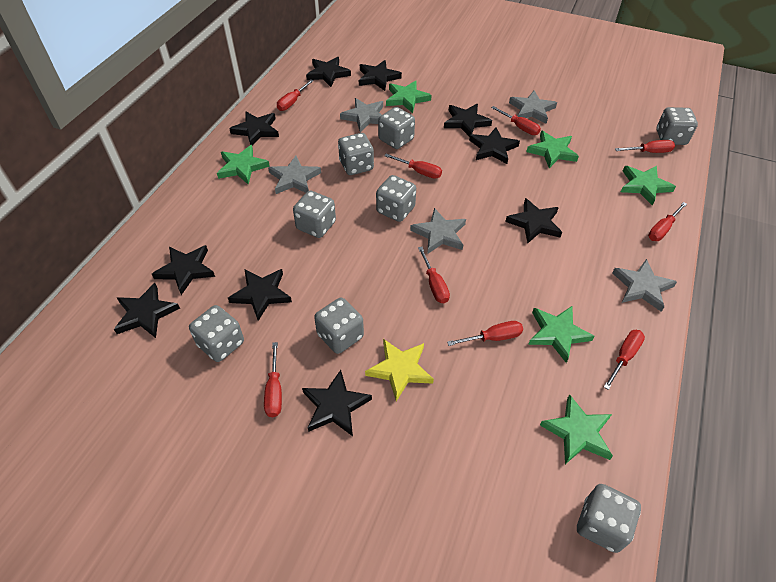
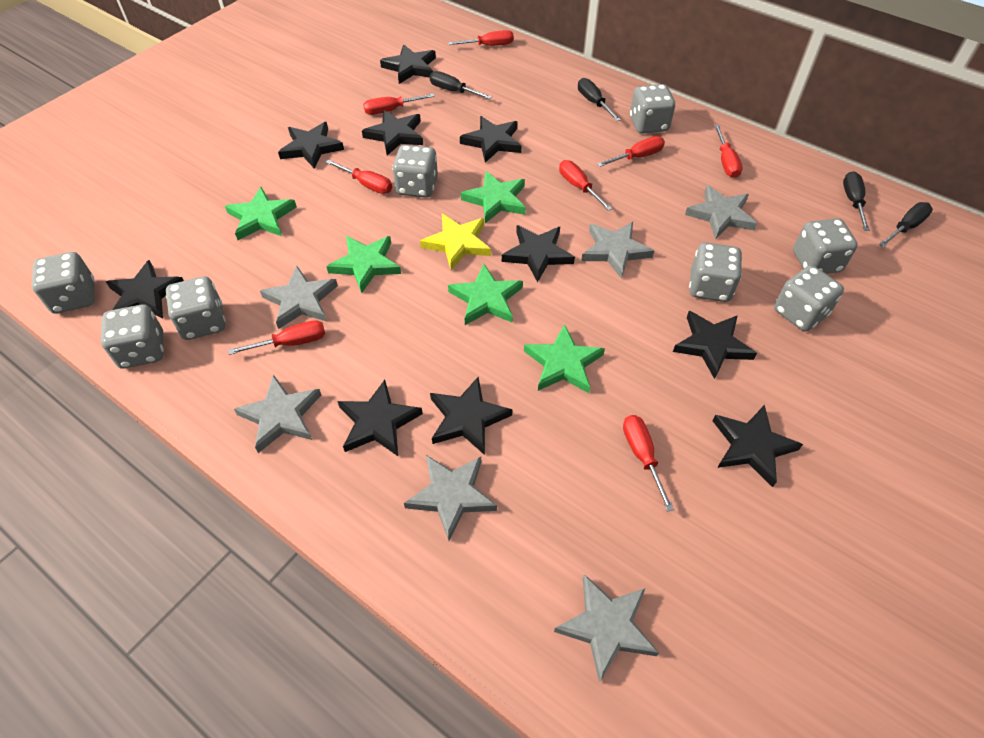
black screwdriver: none = 0 -> [430,71,492,99] [578,78,621,121] [843,171,870,231] [879,202,933,247] = 4
green star: [217,145,270,185] [386,80,432,113] [526,130,579,168] [528,306,595,363] [540,394,613,464] [621,166,676,206] = 6 -> [225,187,297,240] [326,236,401,293] [448,264,523,325] [461,171,526,223] [524,324,605,393] = 5
grey star: [268,156,321,194] [340,98,383,132] [410,208,466,254] [509,90,557,124] [612,259,677,312] = 5 -> [234,375,321,453] [260,266,338,329] [404,455,497,541] [554,574,659,683] [581,222,654,279] [685,185,757,239] = 6
red screwdriver: [264,342,282,417] [277,79,314,111] [384,154,442,179] [418,247,450,303] [447,321,523,346] [491,106,541,135] [604,330,645,390] [615,140,675,153] [648,202,687,241] = 9 -> [228,320,325,355] [325,159,392,194] [363,94,435,115] [448,30,514,46] [559,160,613,211] [597,136,665,167] [623,415,674,512] [714,125,743,178] = 8

